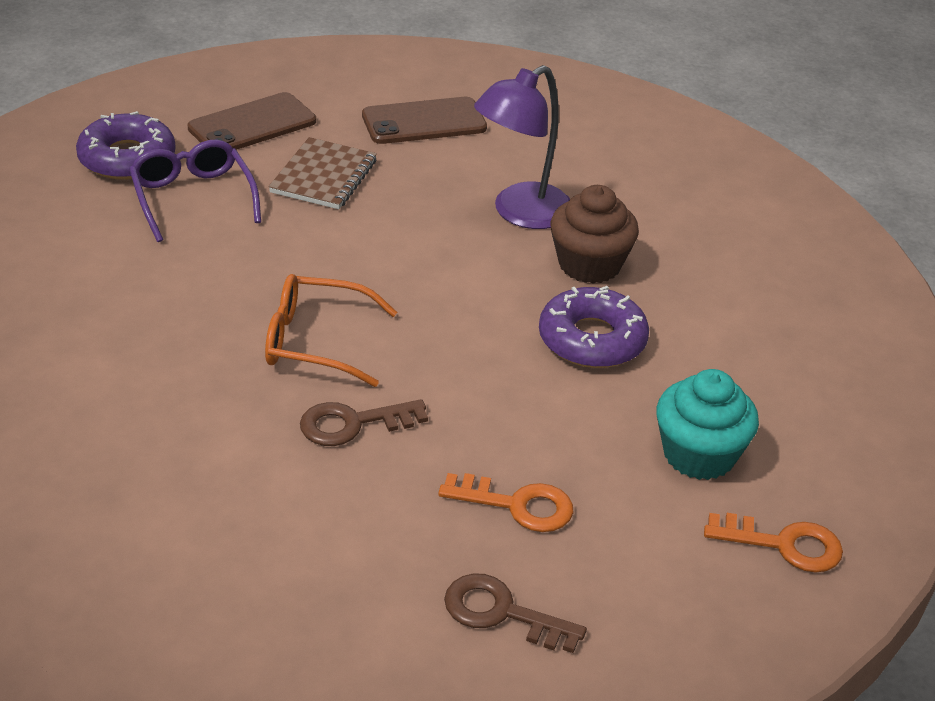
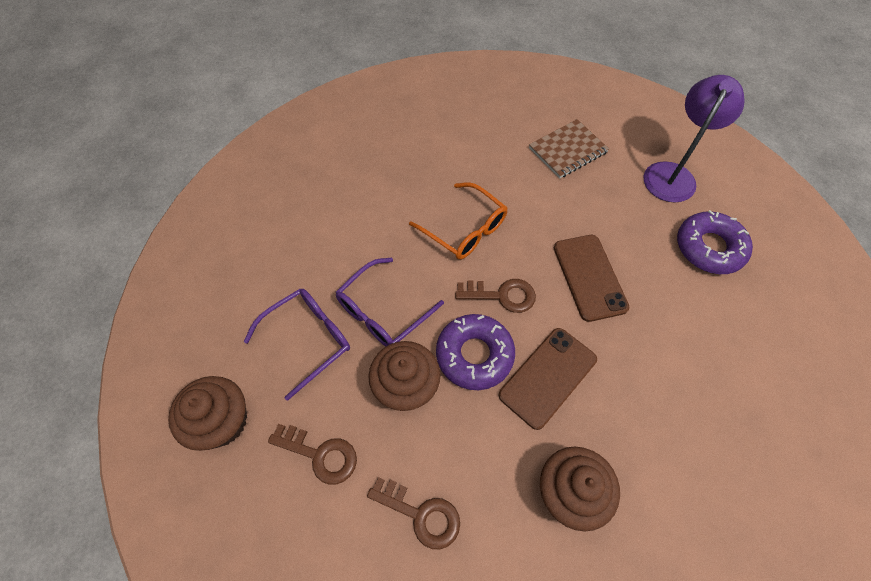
brown cupcake: [550,185,639,284] = 1 -> [168,376,247,451] [368,341,441,411] [540,447,620,531] = 3
brown key: [300,399,428,446] [444,573,587,653] = 2 -> [268,424,357,485] [367,477,460,549] [455,279,536,313] = 3
orange key: [438,473,573,532] [704,513,843,573] = 2 -> none = 0
purple glasses: [129,140,261,242] = 1 -> [243,289,350,401] [336,258,444,347] = 2
turquoise cupcake: [656,369,759,480] = 1 -> none = 0

